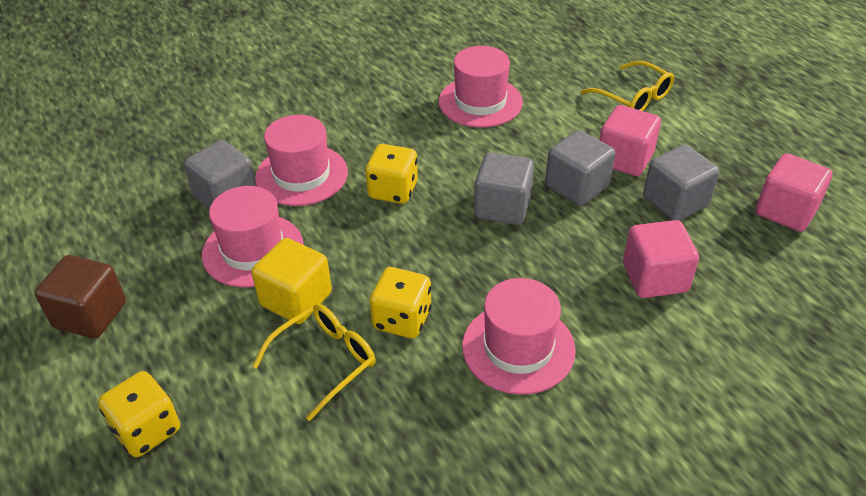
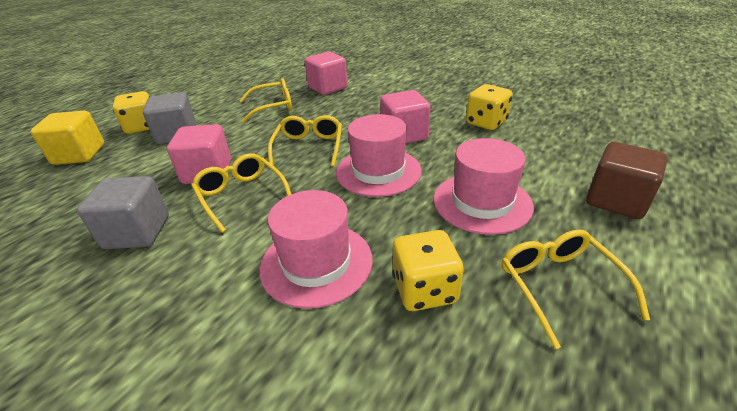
grey cube: [184,140,256,209] [474,152,534,225] [545,130,615,206] [643,145,719,221] = 4 -> [77,176,169,249] [143,92,196,144] = 2
pink hat: [202,186,304,288] [255,115,348,206] [439,46,523,128] [462,278,576,395] = 4 -> [259,190,373,309] [336,114,422,197] [434,138,534,235] = 3
yellow glasses: [253,304,375,421] [581,61,674,111] = 2 -> [191,153,291,233] [239,78,292,122] [268,115,342,167] [502,229,650,349] = 4

